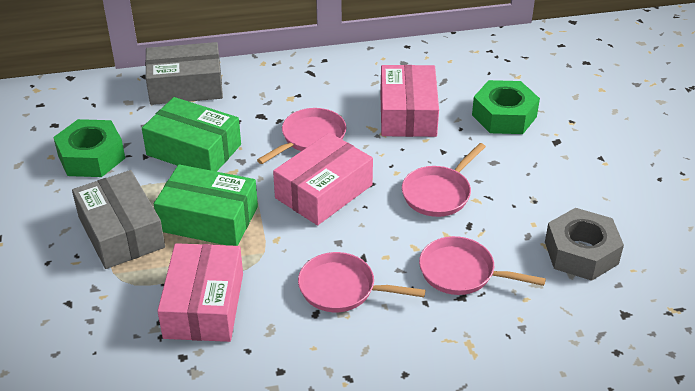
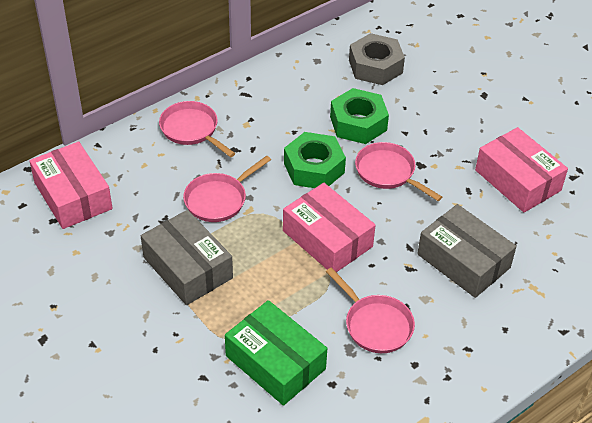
green box: [142,97,241,172] [154,164,258,246] = 2 -> [225,300,327,406] = 1

